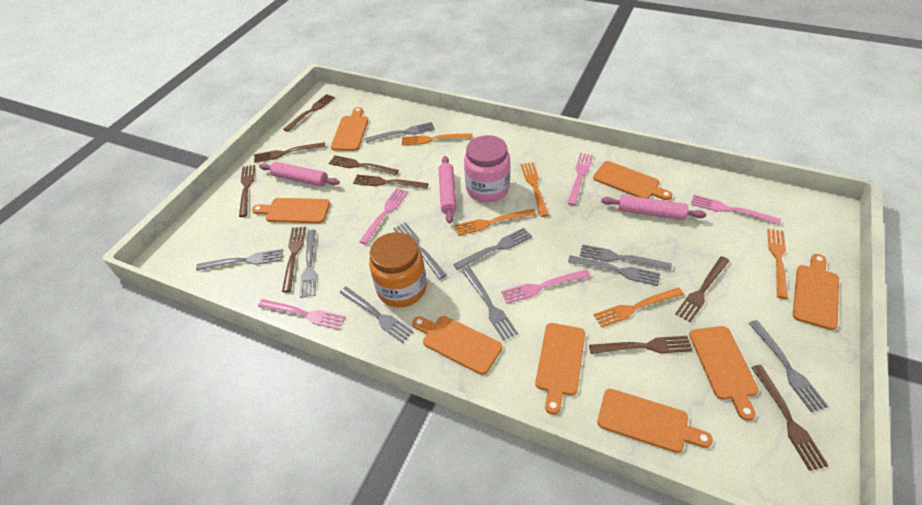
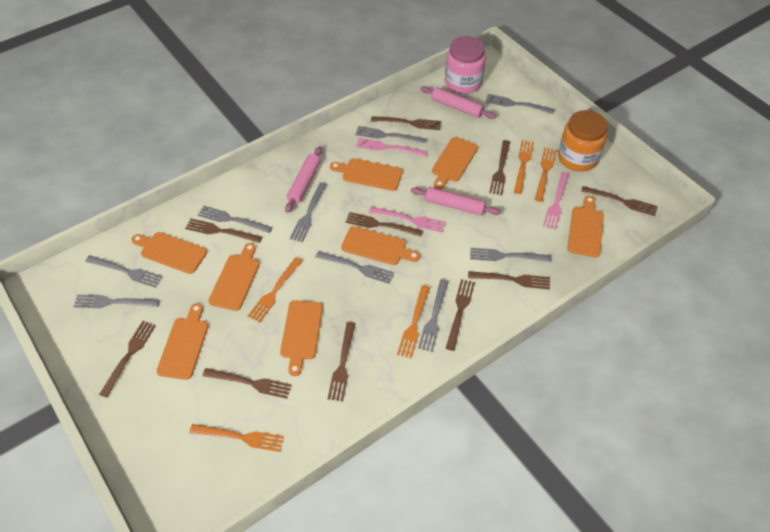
brown fork: [239,165,255,217] [254,142,326,163] [282,227,306,292] [283,94,335,132] [329,155,399,175] [353,174,429,189] [589,336,693,354] [675,256,729,323] [751,365,829,471] = 9 -> [99,321,156,398] [185,219,262,243] [202,368,292,399] [328,322,356,402] [346,212,423,237] [371,116,441,130] [446,279,475,351] [468,271,550,289] [489,140,510,195] [581,186,658,216] = 10
grey fork: [196,249,283,271] [300,230,317,298] [340,287,413,343] [365,122,435,143] [393,222,446,279] [453,228,532,270] [463,268,518,341] [568,255,660,286] [580,244,672,271] [749,320,828,413] = 10 -> [73,295,160,308] [85,255,162,288] [198,206,272,233] [290,182,327,242] [315,251,394,284] [355,126,427,144] [418,279,449,352] [470,248,551,262] [485,94,555,114] = 9
pink fork: [258,299,345,330] [359,188,408,245] [501,269,591,304] [567,153,593,205] [691,195,781,225] = 5 -> [356,138,428,157] [369,207,446,232] [543,172,569,230] = 3

